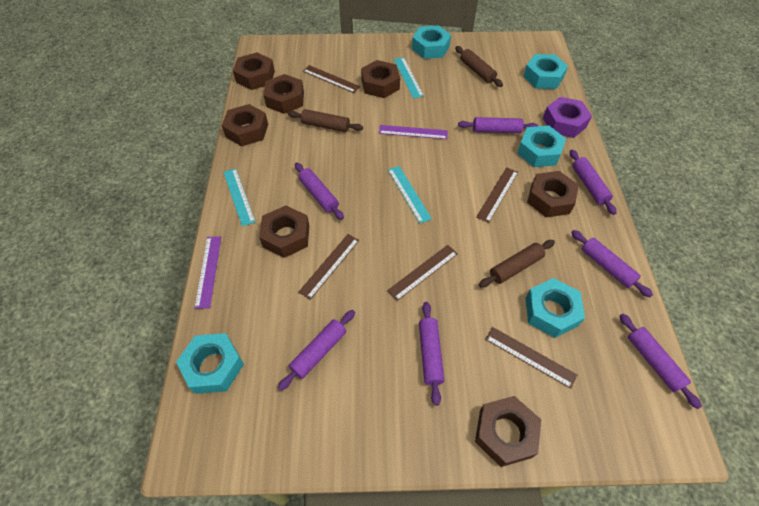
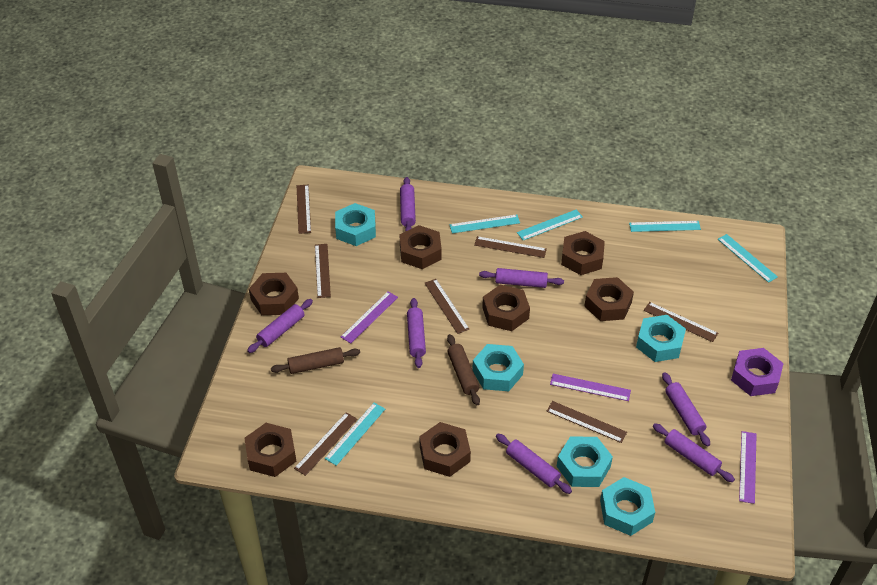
brown rolling pin: [288,109,363,132] [455,46,503,87] [479,240,555,288] = 3 -> [271,347,360,374] [447,334,480,405] = 2
brown ruler: [298,234,359,300] [303,65,360,93] [387,245,458,301] [476,167,518,223] [485,327,577,388] = 5 -> [294,412,357,476] [297,185,311,234] [315,244,331,298] [424,279,469,334] [474,236,547,258] [547,401,627,443] [644,302,718,342] = 7
purple ruler: [194,236,221,309] [379,125,448,139] = 2 -> [341,291,398,343] [550,374,631,401] [739,431,757,504] = 3
turquoise ruler: [223,168,255,226] [388,166,432,224] [394,57,424,98] = 3 -> [325,403,385,466] [449,214,520,233] [517,209,583,241] [629,221,701,232] [718,234,778,283] = 5

